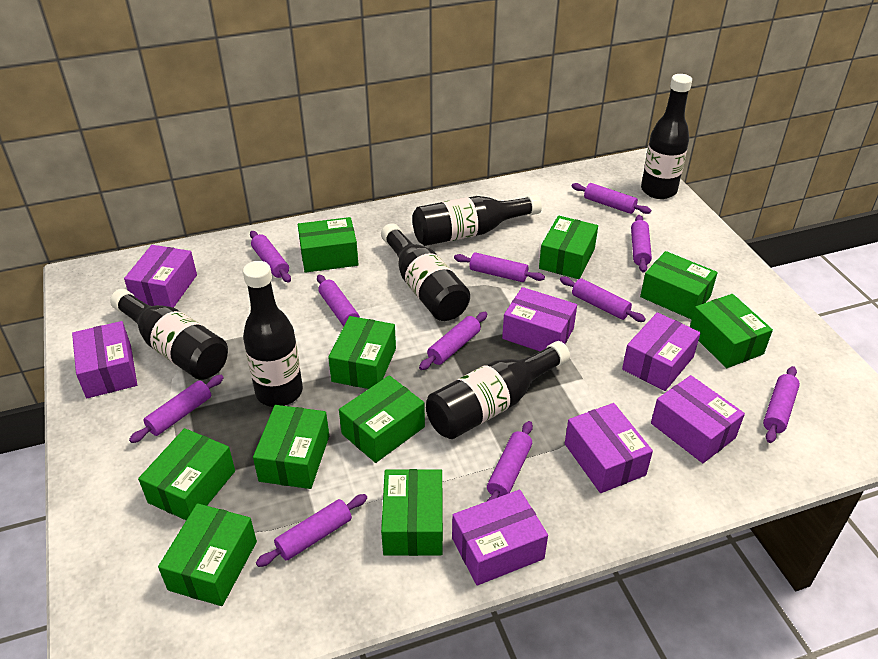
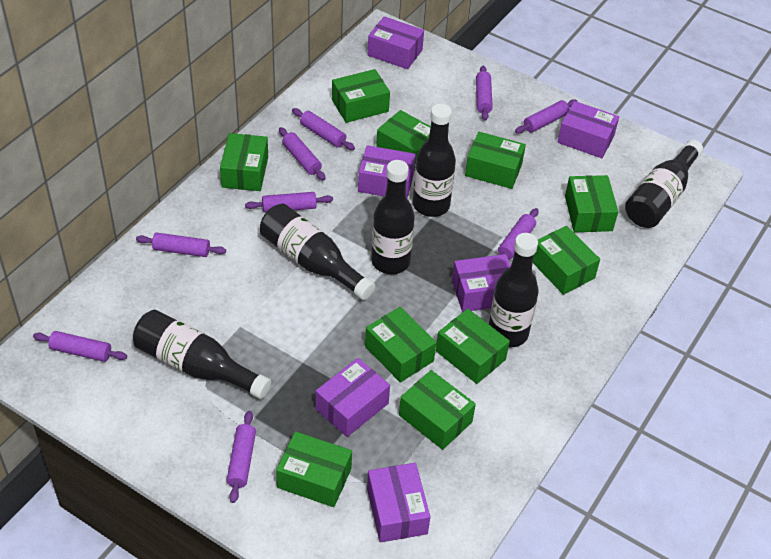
purple box: [72,321,137,398] [124,245,197,308] [452,490,548,586] [502,287,577,351] [565,403,653,493] [622,312,701,391] [651,375,745,463] = 7 -> [315,358,390,437] [358,145,416,198] [367,463,430,542] [368,16,424,69] [452,254,511,312] [558,101,619,158] = 6
purple rolling pin: [129,375,224,443] [250,231,291,283] [256,494,367,567] [317,275,360,327] [419,312,487,370] [454,252,545,282] [486,421,533,502] [560,277,646,322] [571,183,651,214] [631,215,652,273] [763,366,800,443] = 11 -> [33,331,127,362] [136,233,226,257] [226,411,256,503] [245,192,333,213] [279,127,326,181] [292,108,355,150] [476,65,493,121] [498,208,538,260] [515,99,577,134] = 9

